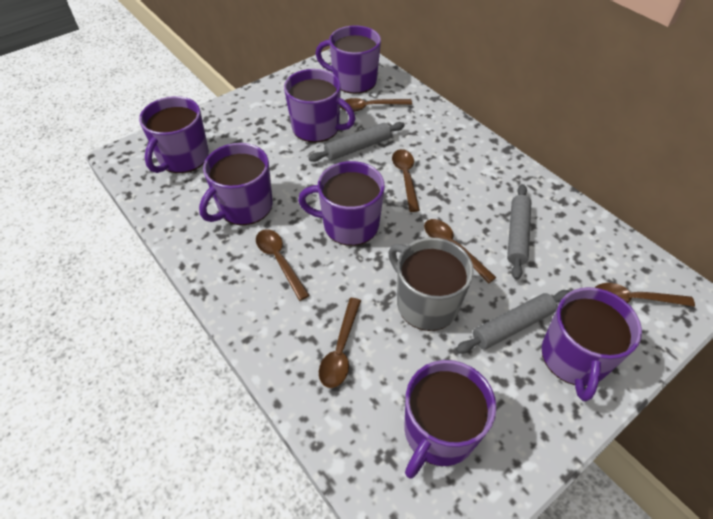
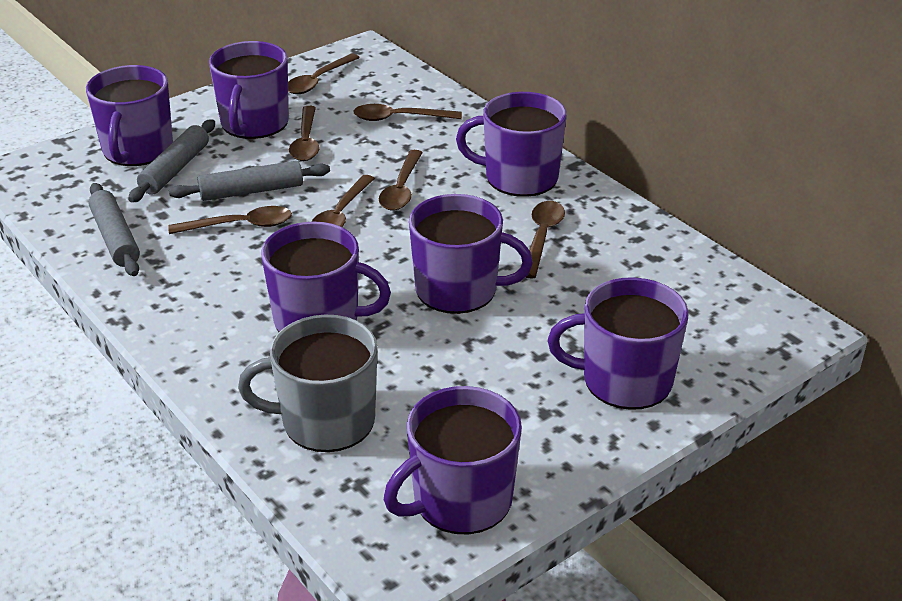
brown spoon: [256,229,310,301] [319,298,361,388] [340,98,412,112] [392,149,420,212] [424,219,496,284] [595,283,695,307] = 6 -> [168,206,292,234] [288,54,360,94] [289,106,320,161] [312,175,375,227] [353,104,462,121] [379,150,423,210] [525,201,565,278] = 7

